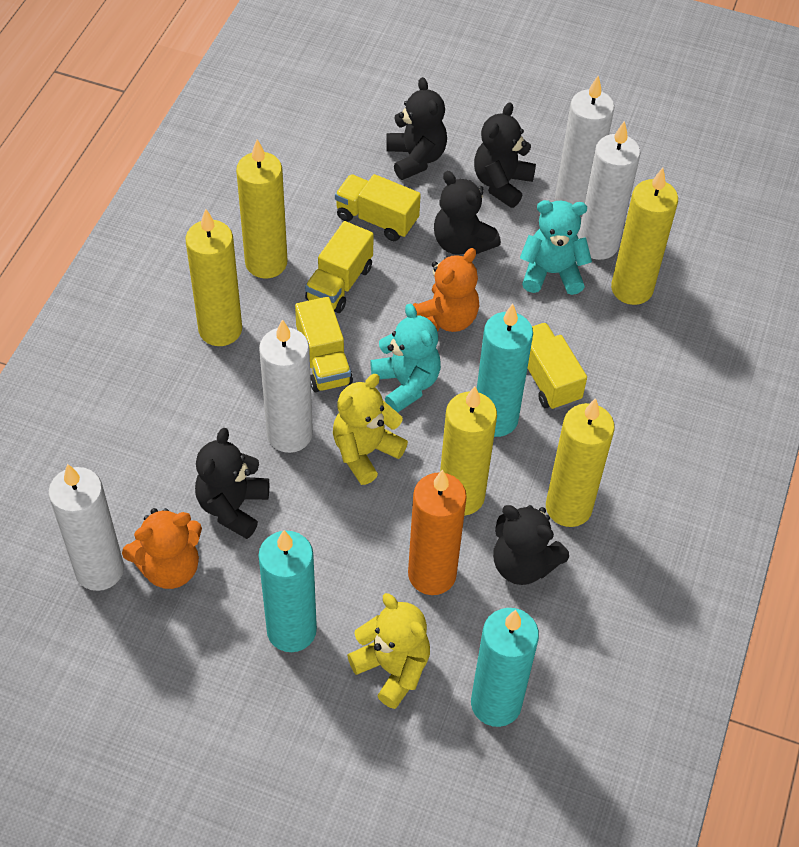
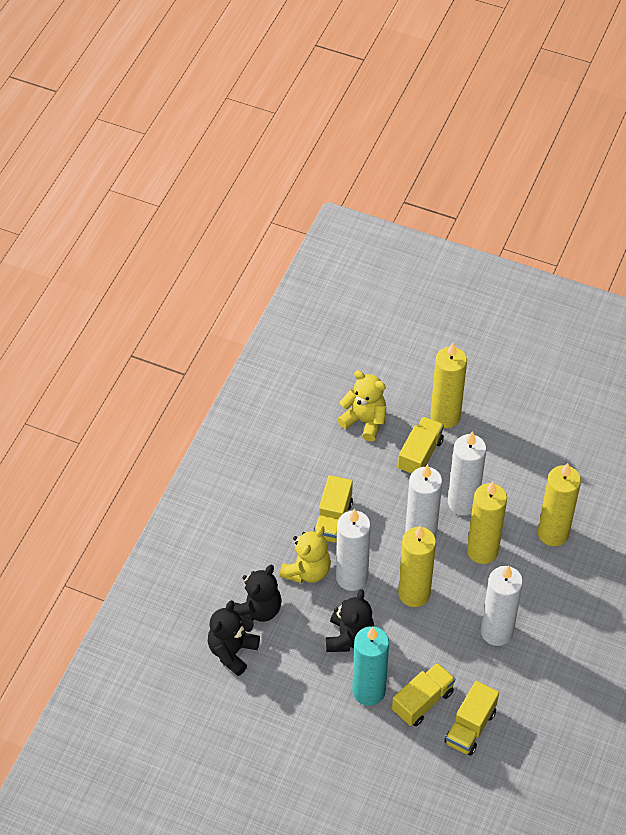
black teddy bear: [195,428,269,539] [386,77,447,180] [434,171,501,255] [474,102,536,208] [493,505,569,585] = 5 -> [208,600,260,676] [233,565,282,622] [326,589,375,652] = 3
orange candle: [408,469,467,595] = 1 -> none = 0
orange teddy bear: [122,508,202,589] [413,248,479,332] = 2 -> none = 0
turquoise candle: [258,530,317,652] [471,608,539,727] [477,304,533,437] = 3 -> [352,626,389,706] = 1
turquoise teddy bear: [370,304,441,413] [520,200,592,295] = 2 -> none = 0
yellow candle: [186,209,242,346] [236,139,287,279] [440,386,497,516] [546,398,615,527] [611,168,678,305] = 5 -> [398,525,436,607] [430,342,467,428] [467,482,507,564] [538,463,581,546] = 4

